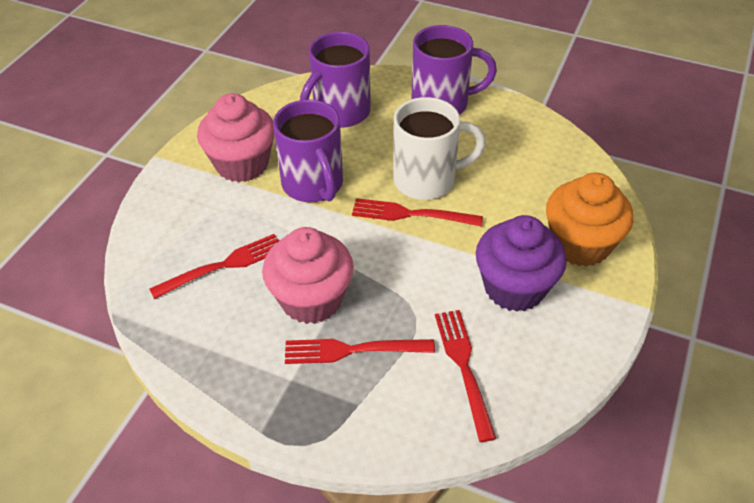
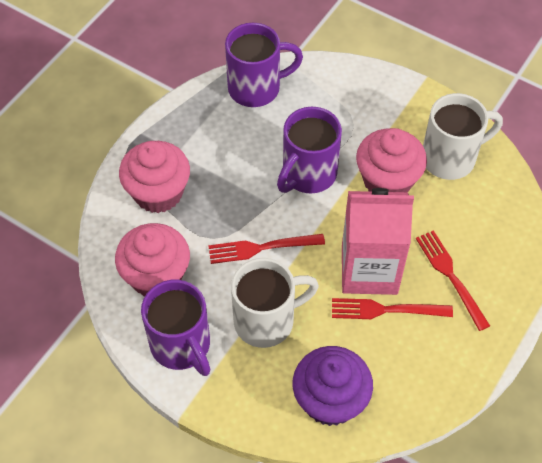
orange cupcake: [546,172,634,267] = 1 -> none = 0
pink carton: none = 0 -> [342,188,414,295] = 1
pink cupcake: [197,93,275,182] [262,227,354,324] = 2 -> [115,223,190,296] [119,141,190,213] [356,128,427,192] = 3
red fork: [150,234,279,299] [285,339,435,364] [352,198,483,227] [435,310,496,442] = 4 -> [208,234,325,264] [332,298,453,319] [416,230,490,331] = 3
white mug: [393,97,486,200] = 1 -> [231,258,319,348] [423,93,503,180] = 2

